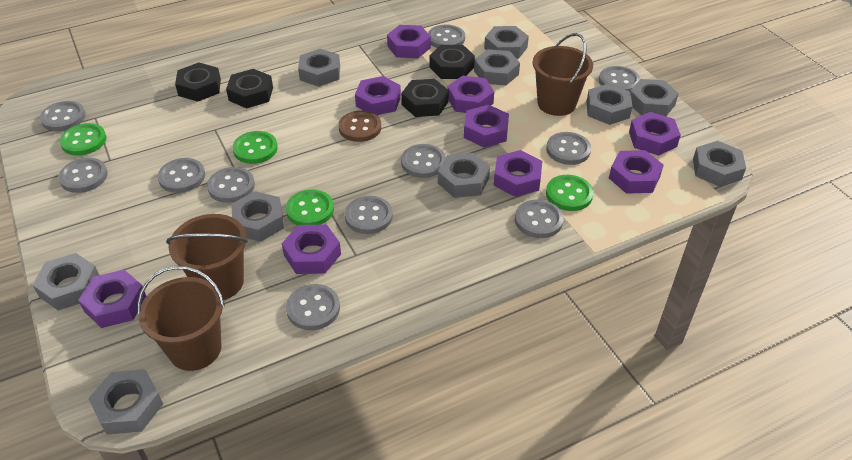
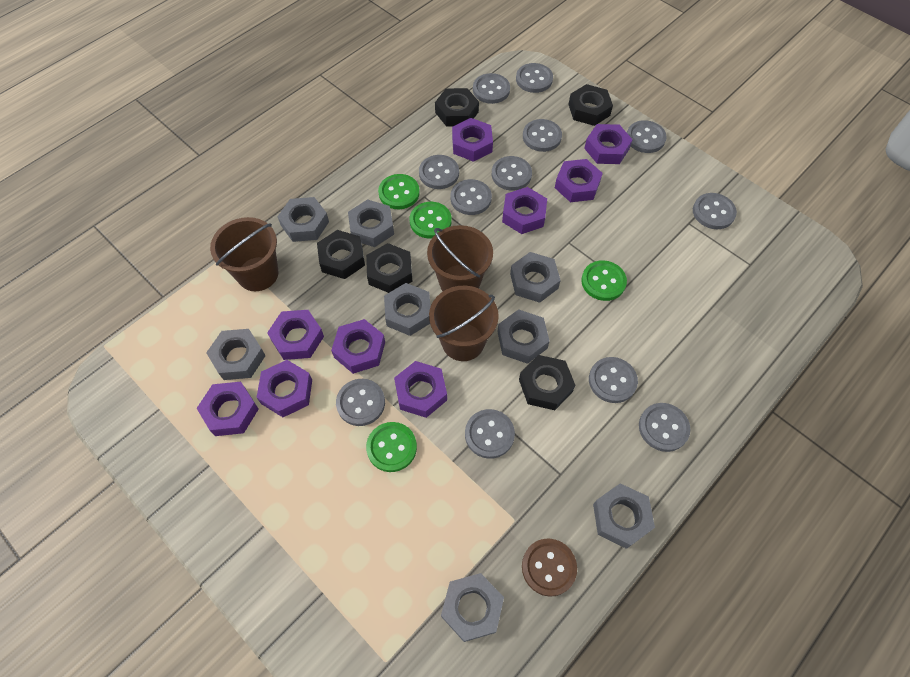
black nut: [175,63,221,102] [226,69,273,109] [401,79,449,117] [430,45,475,79] = 4 -> [317,230,365,279] [366,243,412,293] [435,88,479,127] [519,355,575,410] [569,84,613,126] = 5
grey button: [40,101,86,131] [58,158,108,193] [157,158,205,193] [207,167,255,203] [286,284,340,330] [345,196,393,234] [401,144,446,178] [428,24,465,48] [515,199,564,238] [546,132,591,165] [599,66,640,91] = 11 -> [336,379,385,426] [419,155,459,189] [451,179,492,215] [465,409,515,459] [473,73,510,104] [492,156,532,191] [516,63,553,93] [523,119,562,152] [589,357,638,403] [627,120,667,153] [639,403,690,452] [693,193,737,229] = 12
grey nut: [33,253,99,311] [88,369,163,434] [231,191,284,242] [298,49,340,87] [438,153,490,198] [474,49,520,85] [484,26,529,59] [586,84,633,125] [630,79,679,116] [693,141,746,187] = 10 -> [206,329,266,380] [277,197,329,242] [348,199,394,247] [384,283,431,336] [441,573,504,642] [497,309,550,364] [510,252,561,303] [593,483,655,549] = 8

